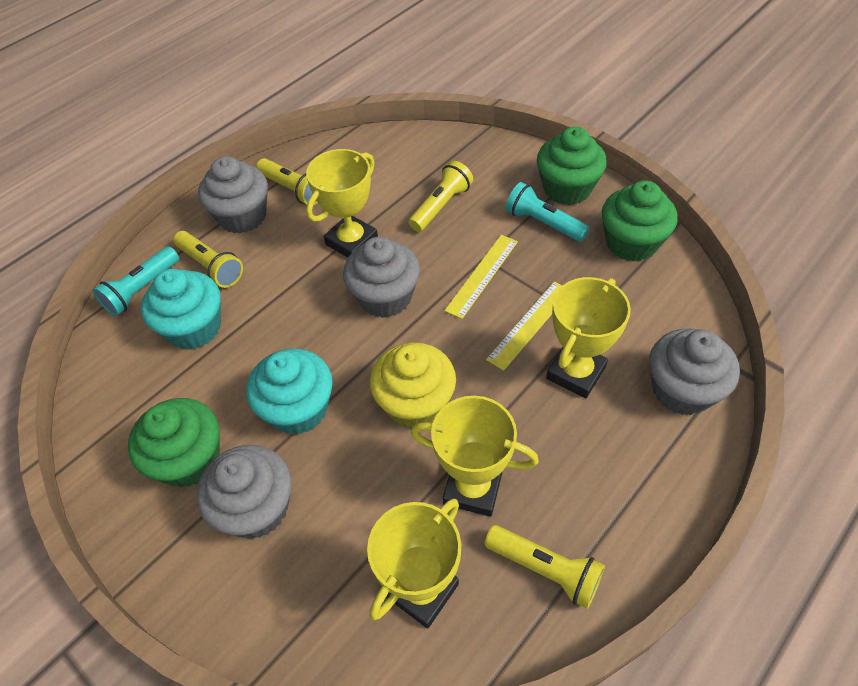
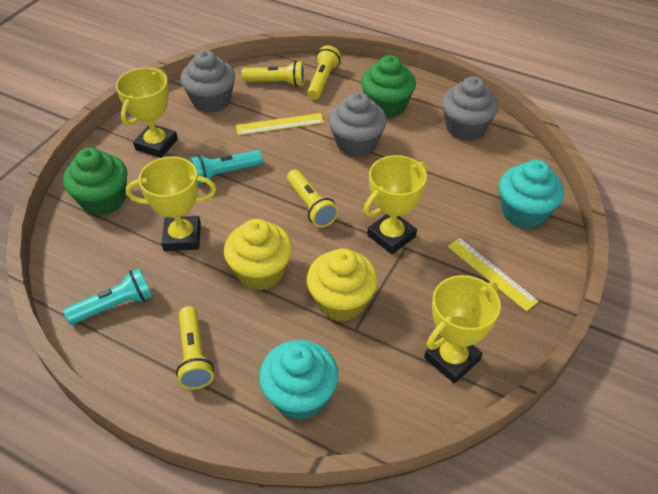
green cupcake: [128,398,220,487] [537,127,607,205] [601,180,678,262] = 3 -> [63,148,127,216] [361,55,416,118] = 2
grey cupcake: [197,445,292,539] [198,156,268,233] [343,237,420,318] [649,328,740,416] = 4 -> [181,50,235,113] [329,92,386,157] [442,76,499,141] = 3
yellow cupcake: [370,342,456,428] = 1 -> [224,219,293,290] [307,248,378,322] = 2

